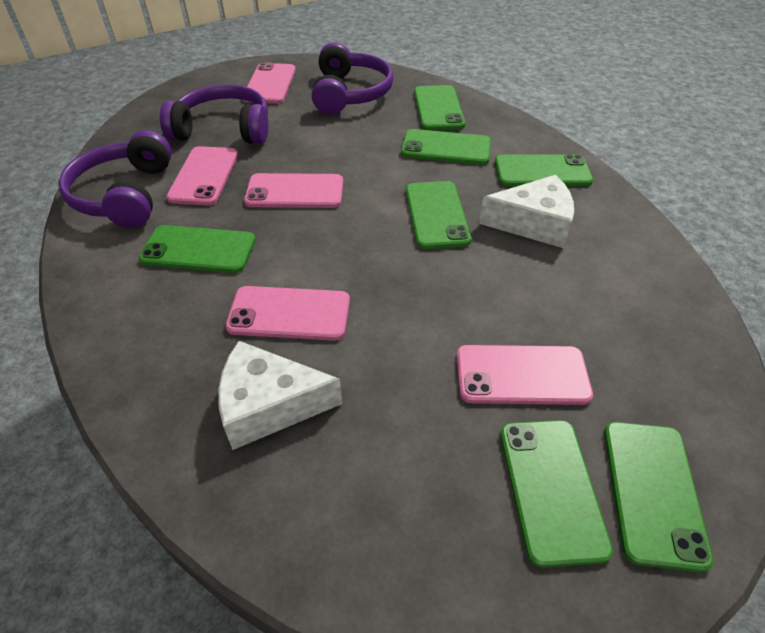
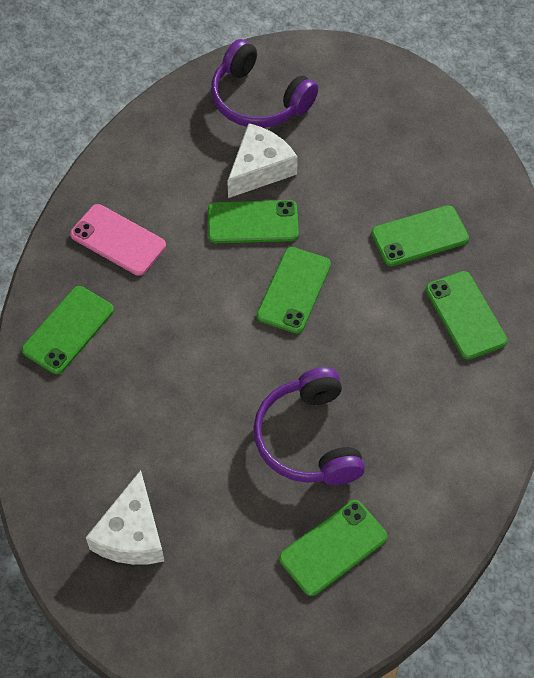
green phone: [139,225,255,273] [401,129,491,165] [406,181,472,249] [414,85,466,130] [495,154,593,186] [500,420,613,568] [604,422,714,572] = 7 -> [22,286,114,374] [208,200,299,243] [257,247,331,334] [279,500,387,596] [371,205,469,266] [425,271,508,360] = 6
pink phone: [166,146,238,205] [225,286,350,341] [243,62,296,104] [244,173,343,208] [457,345,593,405] = 5 -> [70,204,166,276] = 1
purple headphones: [58,130,172,228] [160,84,268,144] [312,42,394,115] = 3 -> [211,39,318,128] [253,367,365,485] = 2

